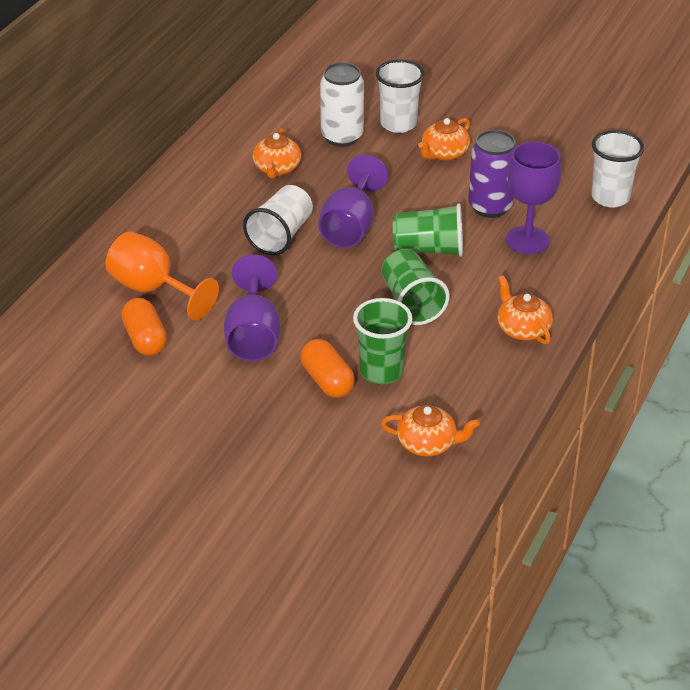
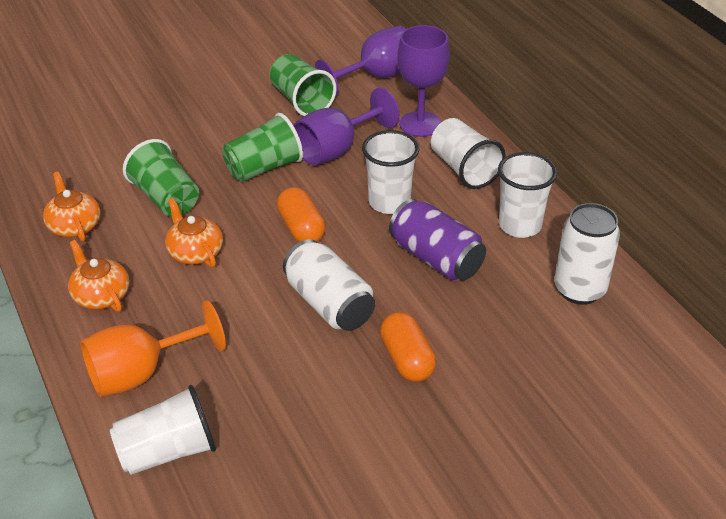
orange teapot: [253,128,301,178] [381,405,480,456] [418,118,470,160] [498,275,553,344] = 4 -> [43,172,100,242] [68,240,130,312] [165,198,223,268] = 3
white can: [320,62,364,147] = 1 -> [283,239,375,331] [554,203,620,305] = 2
white cup: [243,185,313,255] [376,60,424,133] [591,130,644,207] = 3 -> [110,385,216,475] [362,130,419,214] [431,118,506,189] [498,152,557,238] = 4

